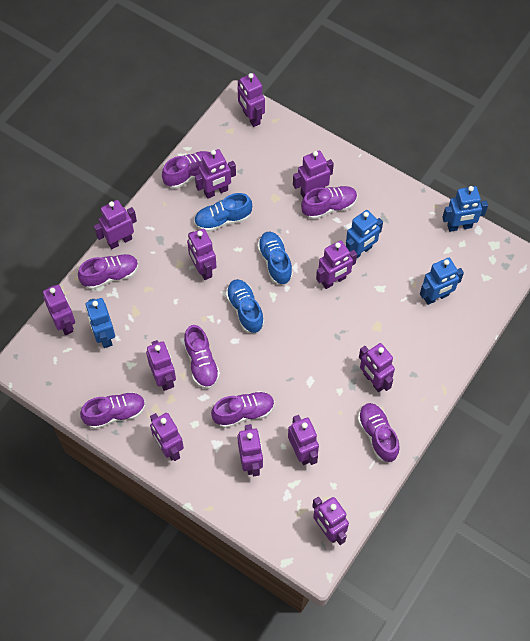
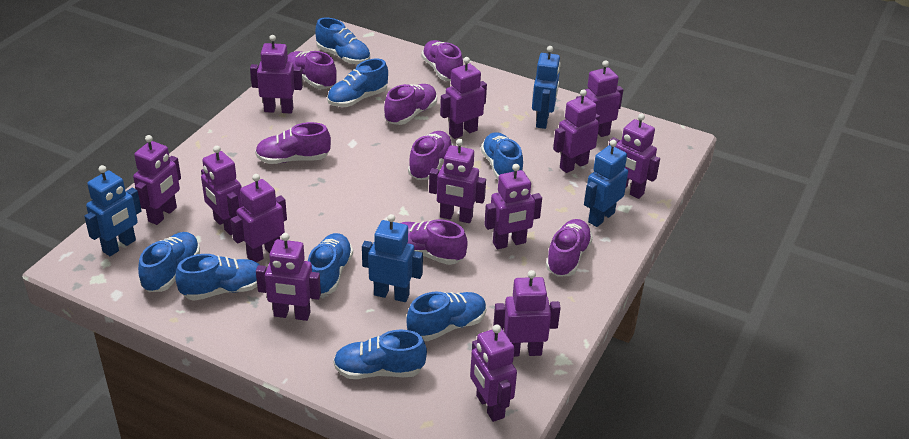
blue shoe: [194,193,252,232] [226,279,264,333] [257,232,293,284] = 3 -> [138,232,200,292] [175,254,260,301] [308,233,353,295] [315,17,370,64] [327,59,388,107] [333,329,427,379] [406,292,487,341] [481,132,523,180] = 8

